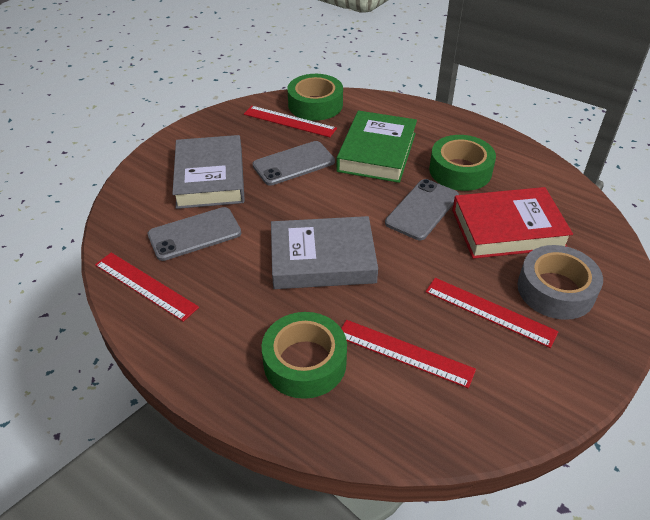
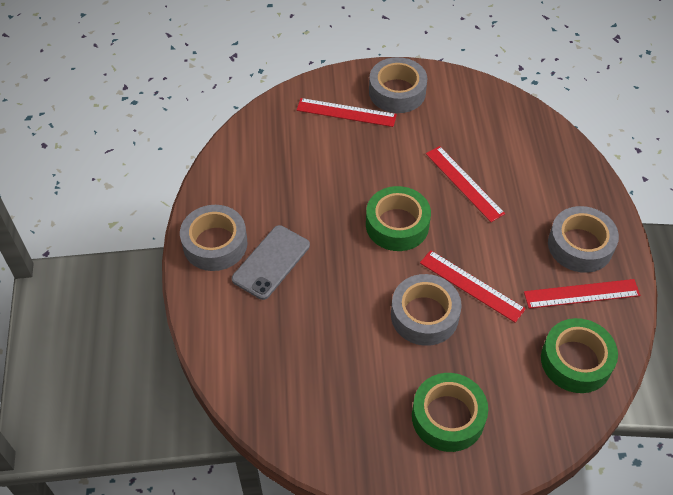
green book: [336,111,417,183] = 1 -> none = 0
grey book: [172,135,245,209] [271,216,378,289] = 2 -> none = 0
grey phone: [148,207,241,261] [252,141,335,186] [385,179,459,240] = 3 -> [232,225,310,300] = 1
grey tape: [517,245,603,320] = 1 -> [180,205,247,271] [369,57,427,113] [391,274,462,346] [548,206,619,273] = 4
red book: [452,187,573,259] = 1 -> none = 0

